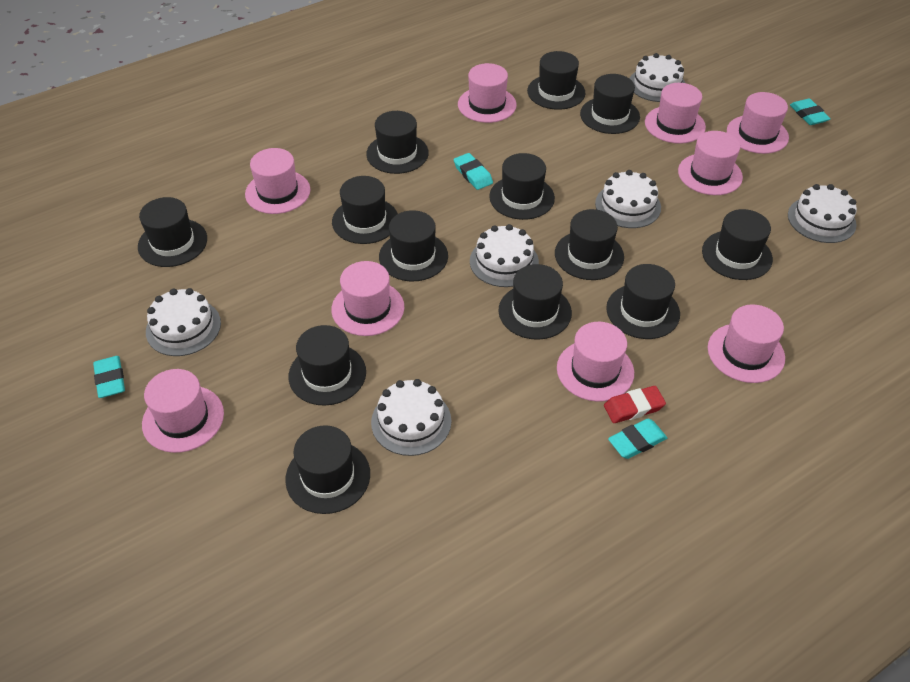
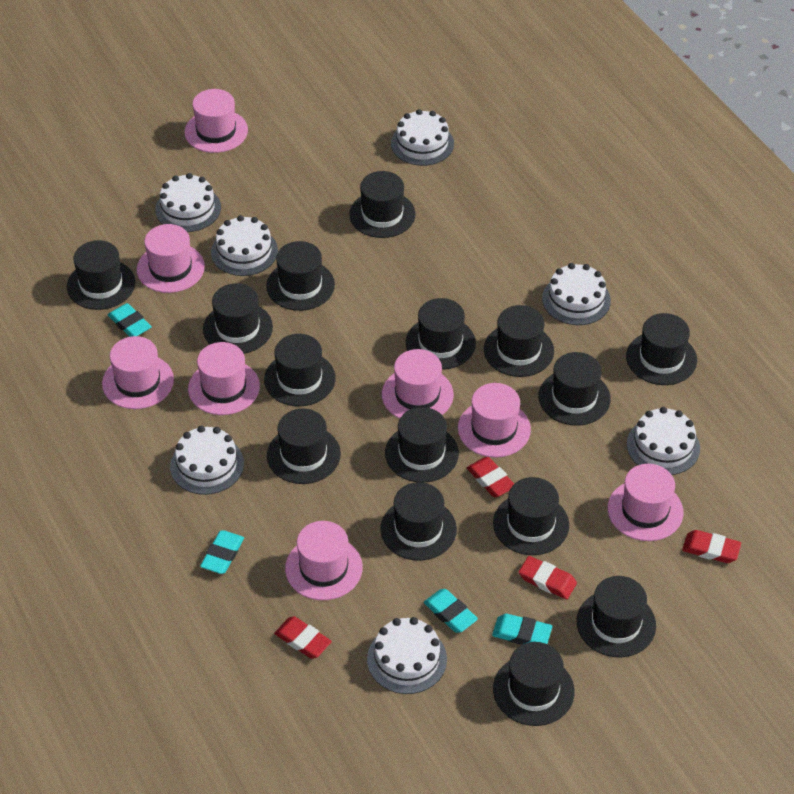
black hat: [138,197,207,267] [285,425,370,514] [289,325,366,406] [332,176,398,244] [366,111,429,174] [379,210,448,281] [489,153,555,220] [499,264,572,340] [527,51,585,110] [555,209,624,280] [580,74,640,134] [606,264,680,339] [702,209,773,280] = 13 -> [67,240,135,310] [203,283,273,354] [264,334,336,406] [266,241,335,311] [267,409,341,484] [349,171,416,238] [380,482,457,561] [385,407,459,483] [406,298,476,370] [484,305,554,377] [493,477,569,555] [493,642,575,726] [539,352,611,426] [577,576,656,658] [626,313,697,385] = 15
pink hat: [142,369,224,453] [245,148,310,214] [331,261,404,336] [458,63,517,123] [557,322,634,402] [645,83,706,144] [678,131,743,195] [708,304,785,383] [727,92,789,154] = 9 -> [102,336,174,409] [137,224,205,293] [184,89,248,153] [188,342,260,415] [285,521,363,600] [382,349,454,419] [458,383,531,458] [608,464,683,541] = 8
red eraser: [604,386,666,423] = 1 -> [274,616,332,659] [467,457,514,497] [519,556,577,599] [682,530,741,563] = 4
white cake: [146,288,221,356] [371,379,451,456] [470,224,539,287] [595,170,661,228] [629,53,685,102] [788,184,857,243] = 6 -> [155,173,221,232] [170,426,244,495] [211,215,278,276] [367,617,447,694] [391,109,454,166] [542,263,611,325] [627,407,700,475] = 7

